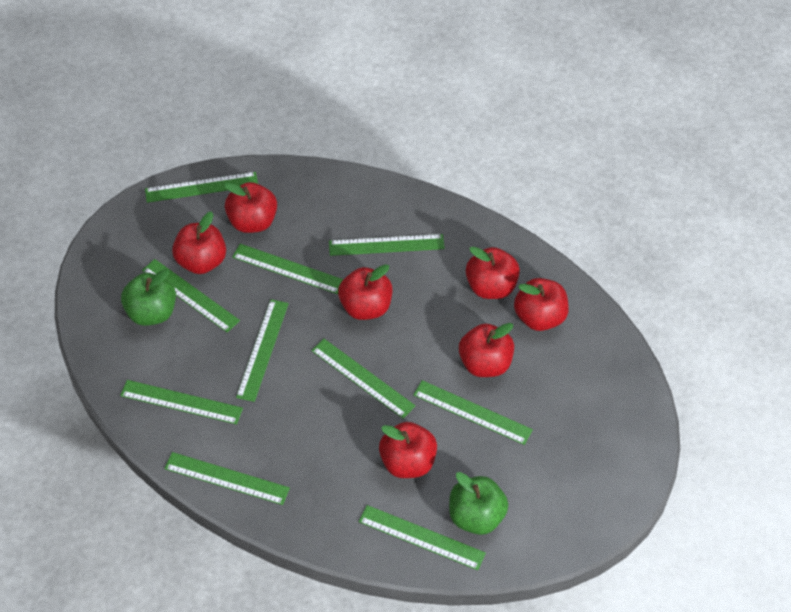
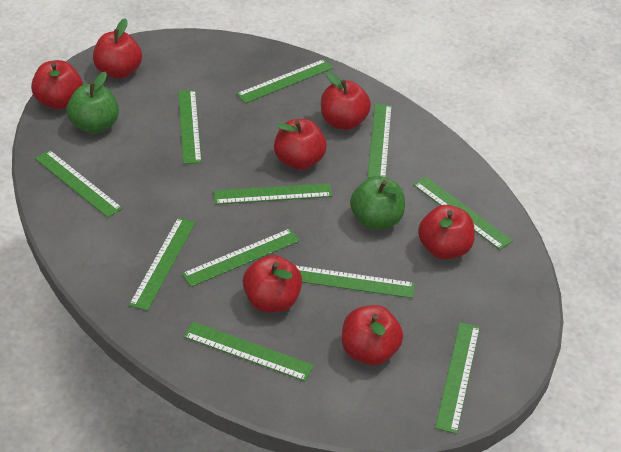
green ruler: [120,380,243,424] [142,259,240,333] [145,172,258,203] [164,452,290,505] [232,244,344,294] [236,299,289,402] [311,339,415,418] [329,234,445,256] [358,505,486,570] [413,380,533,445] = 10 -> [35,150,123,218] [129,217,196,311] [178,90,202,164] [182,229,300,287] [183,322,314,382] [214,183,332,205] [236,59,333,103] [295,265,415,298] [367,104,392,178] [413,177,513,250] [435,322,480,434] = 11

